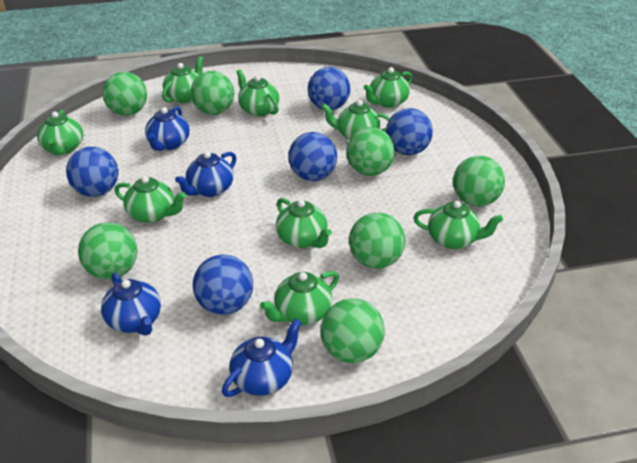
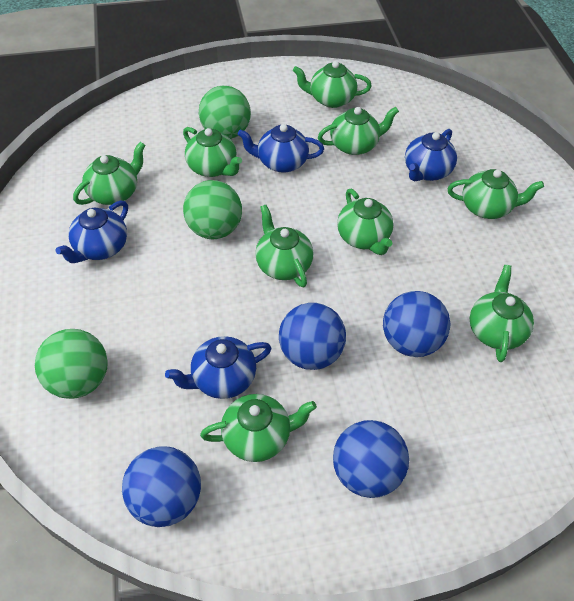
blue ball: [66,147,118,197] [193,255,253,315] [289,132,337,181] [308,67,350,110] [386,108,433,155] = 5 -> [122,447,201,527] [279,303,346,370] [333,420,409,498] [383,291,450,357] = 4
green ball: [78,222,138,280] [102,72,147,116] [191,71,234,115] [320,298,385,363] [347,127,395,176] [349,213,405,269] [453,156,505,207] = 7 -> [35,329,108,399] [183,180,242,239] [199,86,251,139] = 3

